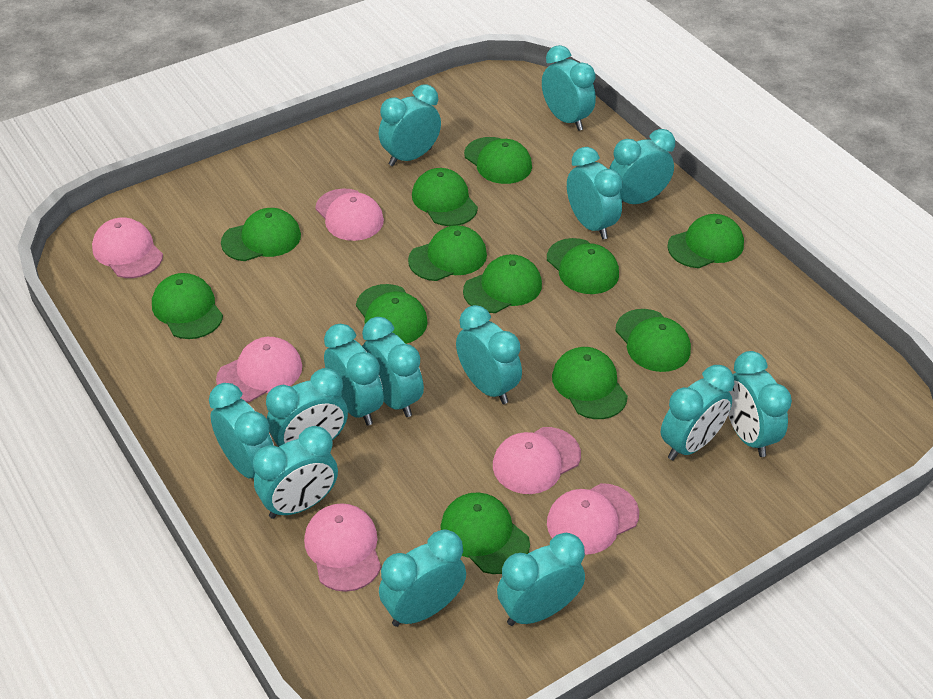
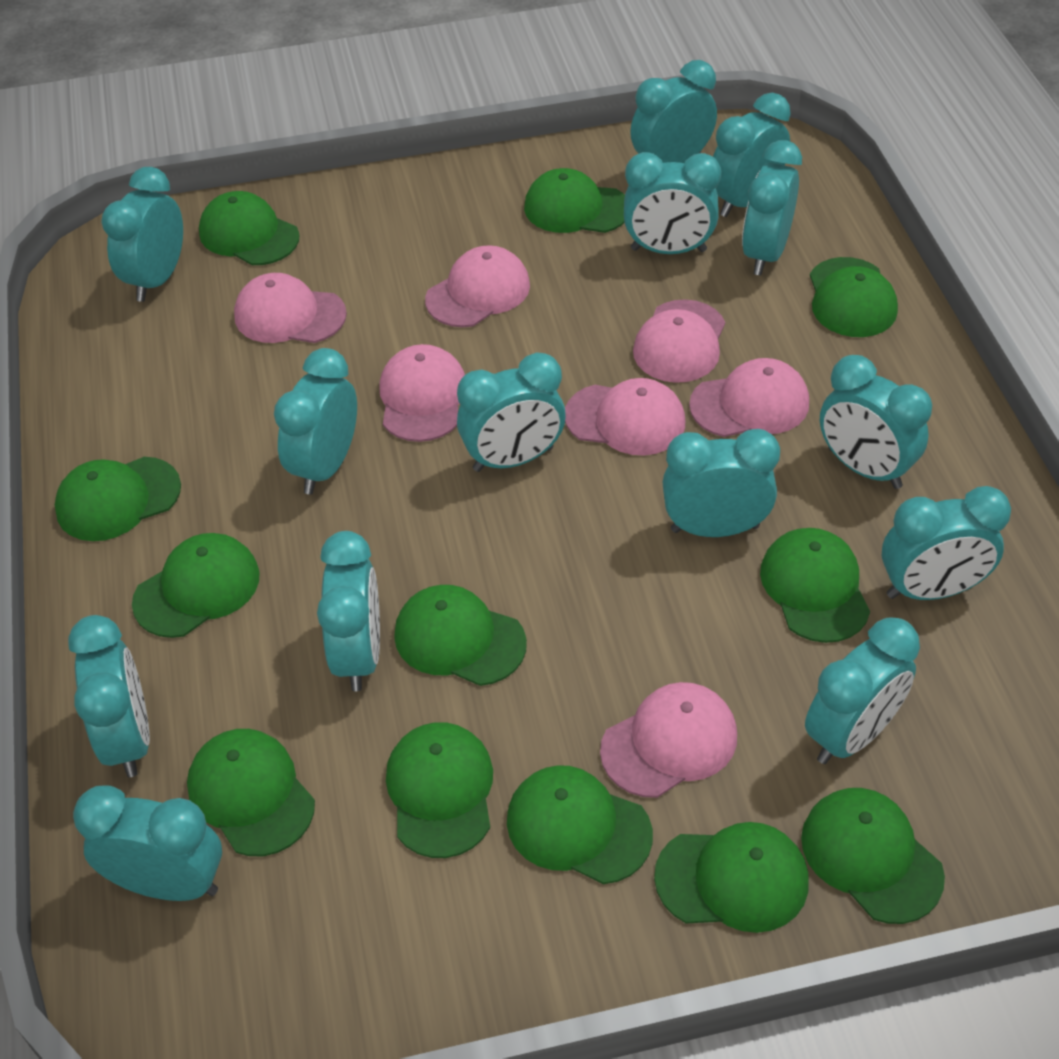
pink cap: [92,218,163,278] [216,337,302,402] [304,503,381,592] [315,188,384,241] [493,427,581,494] [547,483,639,555] = 6 -> [234,273,347,343] [379,344,465,442] [425,245,530,327] [565,378,685,456] [600,682,737,798] [633,299,725,383] [689,358,809,437] = 7

